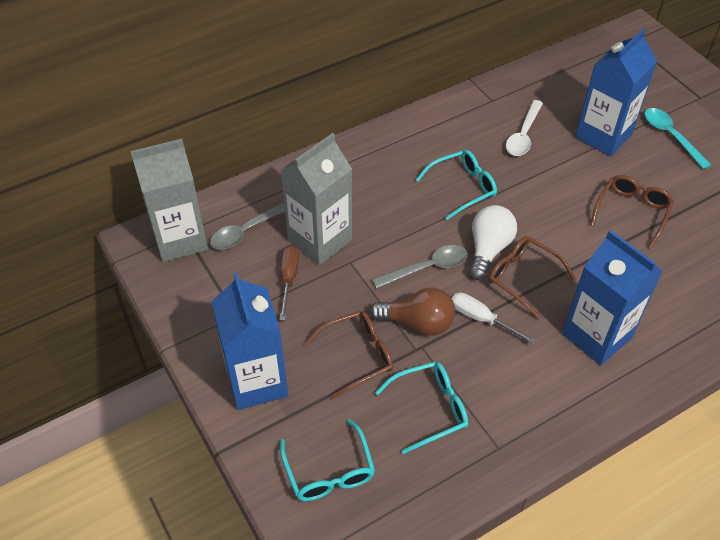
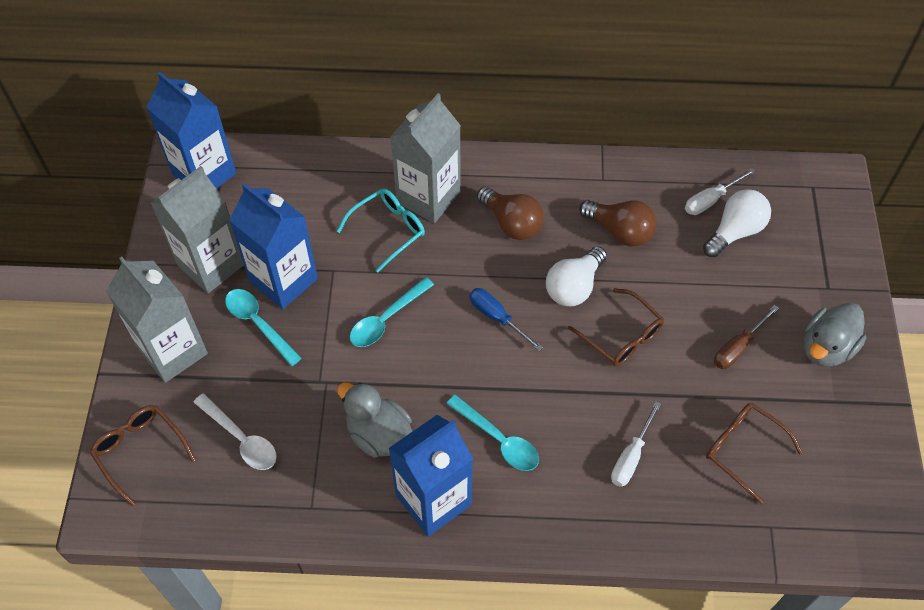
blue screwdriver: none = 0 -> [469,288,543,351] = 1
brown light bulb: [370,287,455,336] = 1 -> [477,187,544,240] [579,200,657,246] = 2
grey carton: [130,139,208,262] [281,133,352,265] = 2 -> [106,256,208,383] [151,166,244,293] [390,93,461,223] = 3
grey duck: none = 0 -> [337,382,413,458] [803,303,866,367] = 2
grey spoon: [210,203,285,250] [372,245,468,289] = 2 -> none = 0
turquoise glasses: [280,419,375,501] [375,361,468,454] [416,150,497,220] = 3 -> [337,188,425,272] = 1
turquoise spoon: [644,108,711,169] = 1 -> [225,289,302,366] [350,277,434,347] [446,395,539,471] = 3
white light bulb: [469,205,517,280] = 1 -> [546,246,607,306] [703,189,771,257] = 2
white screwdriver: [452,292,536,344] = 1 -> [611,401,661,487] [685,168,755,215] = 2

